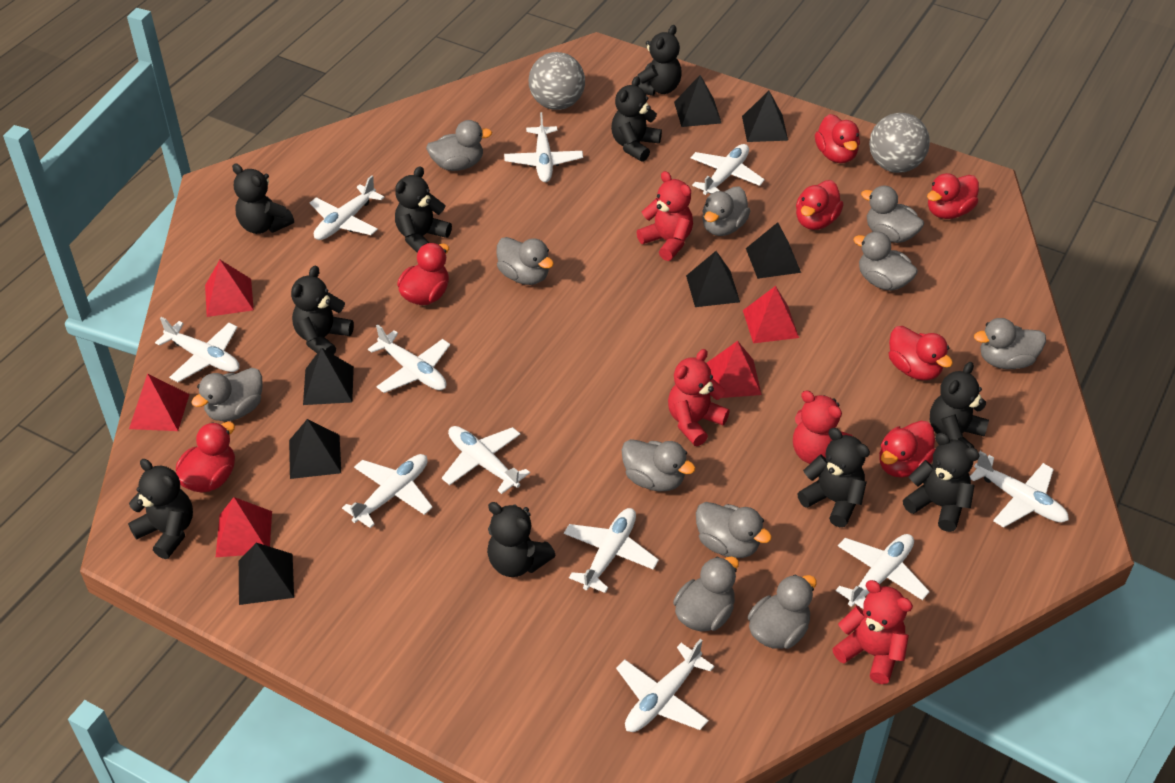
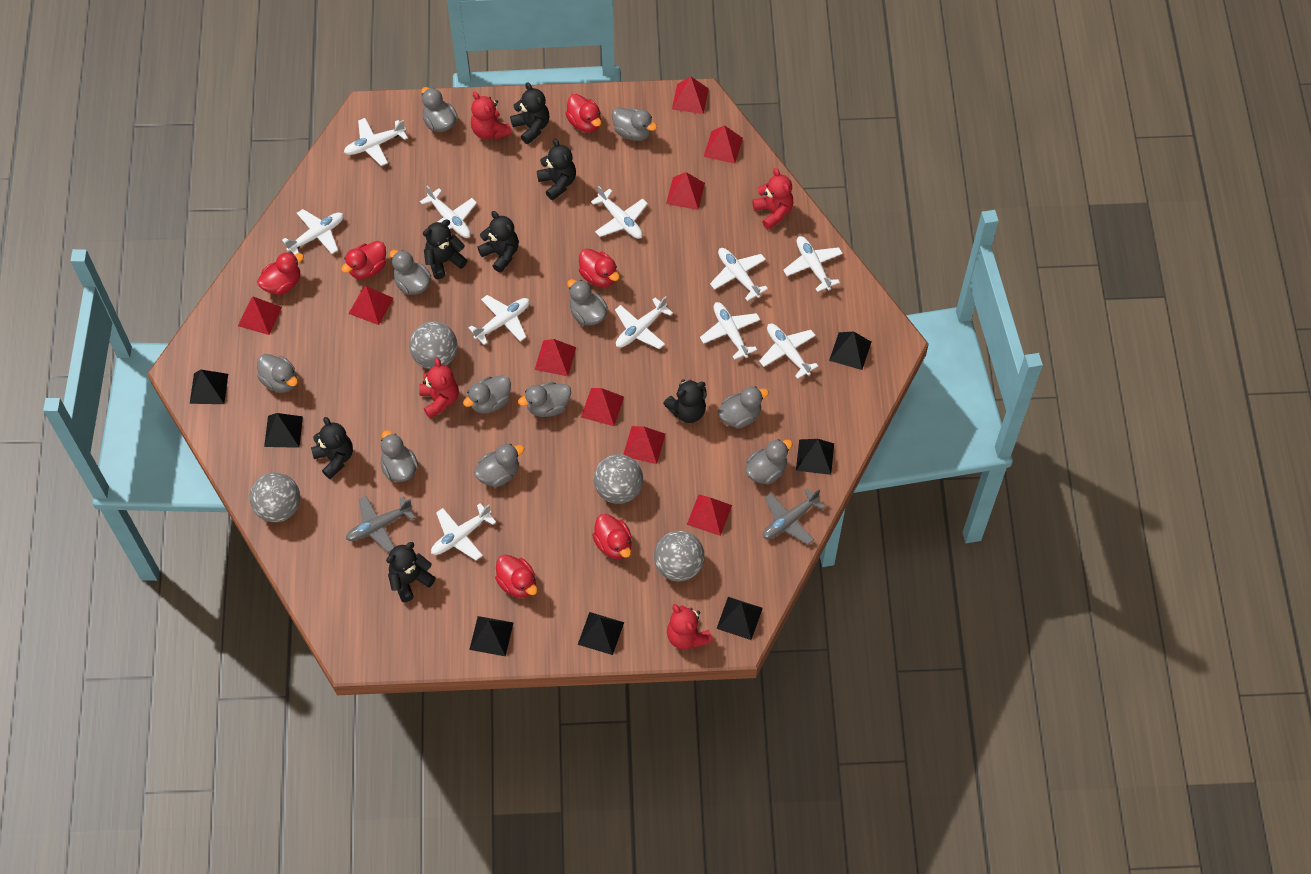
black teddy bear: [128,459,193,559] [232,163,294,234] [291,266,354,355] [395,166,452,253] [487,502,555,577] [611,76,662,162] [638,25,682,96] [797,428,870,527] [903,433,980,532] [930,362,989,448] = 10 -> [311,417,353,479] [386,542,436,602] [423,219,468,279] [477,211,519,273] [510,82,549,144] [537,139,576,200] [663,379,707,423] = 7
grey ball: [529,52,585,110] [869,113,930,173] = 2 -> [250,472,300,522] [409,321,458,369] [594,454,643,504] [654,531,705,582] = 4
grey plane: none = 0 -> [346,496,415,553] [763,488,825,545] = 2
red duck: [176,422,235,493] [397,243,449,305] [796,180,844,230] [815,114,860,163] [879,421,936,478] [889,326,953,380] [927,173,979,219] = 7 -> [257,252,304,295] [341,241,386,279] [495,555,537,598] [565,94,601,133] [579,248,620,287] [592,514,632,559] = 6
red pyramid: [129,373,190,431] [205,260,254,317] [216,497,272,557] [707,341,762,399] [743,286,799,343] = 5 -> [238,297,282,335] [348,286,394,325] [535,339,576,376] [581,388,624,426] [623,426,665,464] [666,172,705,210] [672,77,709,114] [687,494,732,536] [704,125,743,164] = 9

